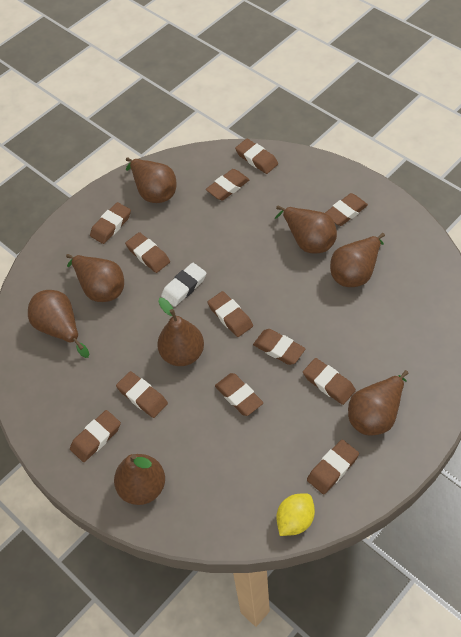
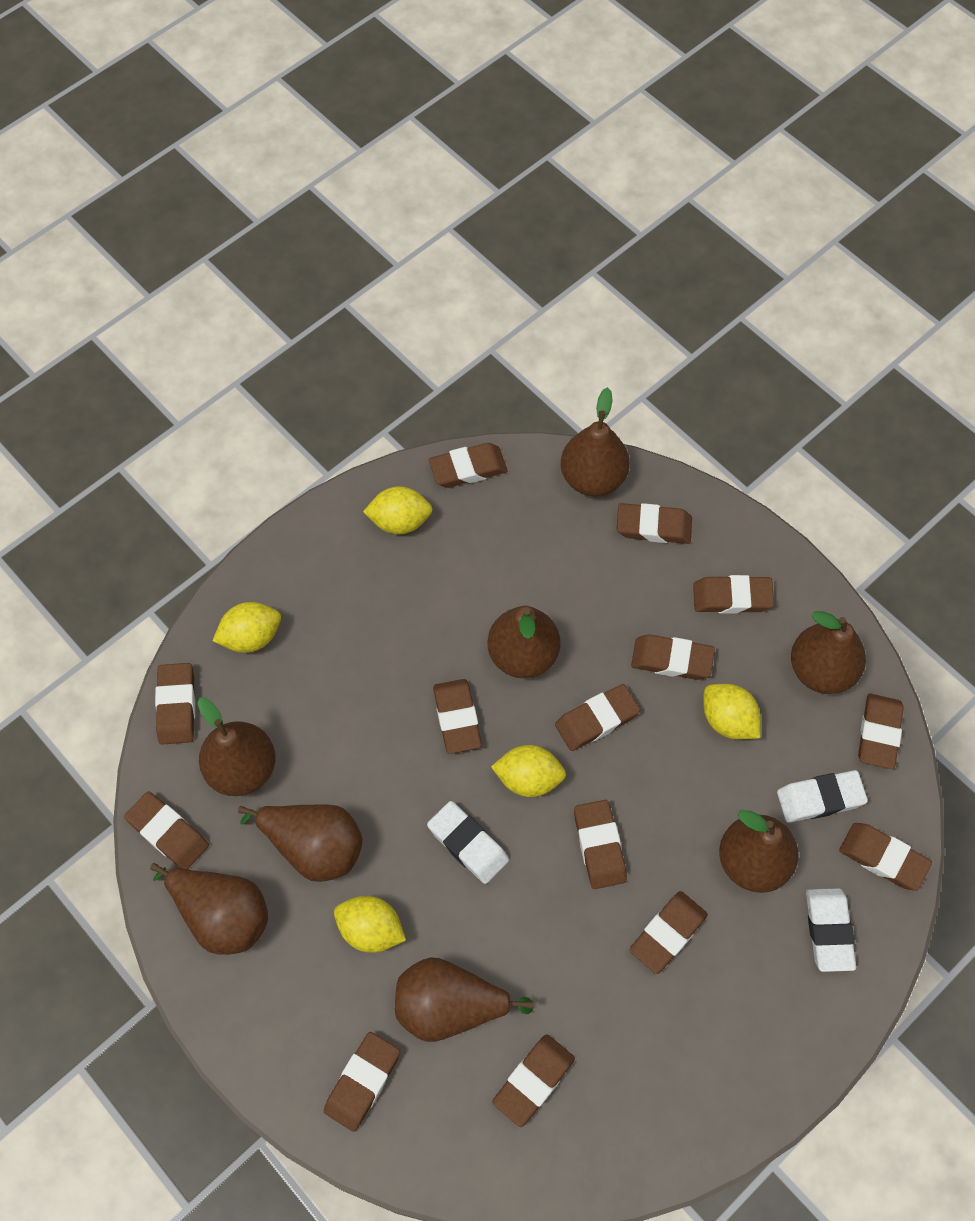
brown eraser: [70,410,121,462] [90,202,131,244] [116,371,168,418] [125,232,170,273] [206,169,250,200] [208,291,253,337] [215,373,263,416] [235,139,278,174] [253,329,306,365] [303,358,356,405] [307,440,359,494] [325,193,368,226] = 12 -> [124,791,209,870] [155,663,195,744] [324,1032,400,1132] [429,443,507,488] [433,679,482,754] [492,1034,575,1127] [555,684,640,751] [574,800,627,889] [617,503,692,544] [629,891,708,974] [631,635,715,680] [693,575,774,614] [839,823,932,891] [858,693,904,769] = 14
white eraser: [161,263,206,307] = 1 -> [427,801,509,884] [777,770,868,823] [806,888,856,972] = 3
yellow lemon: [276,493,315,536] = 1 -> [213,602,281,653] [334,896,406,953] [363,486,433,534] [491,745,566,797] [703,684,761,739] = 5

